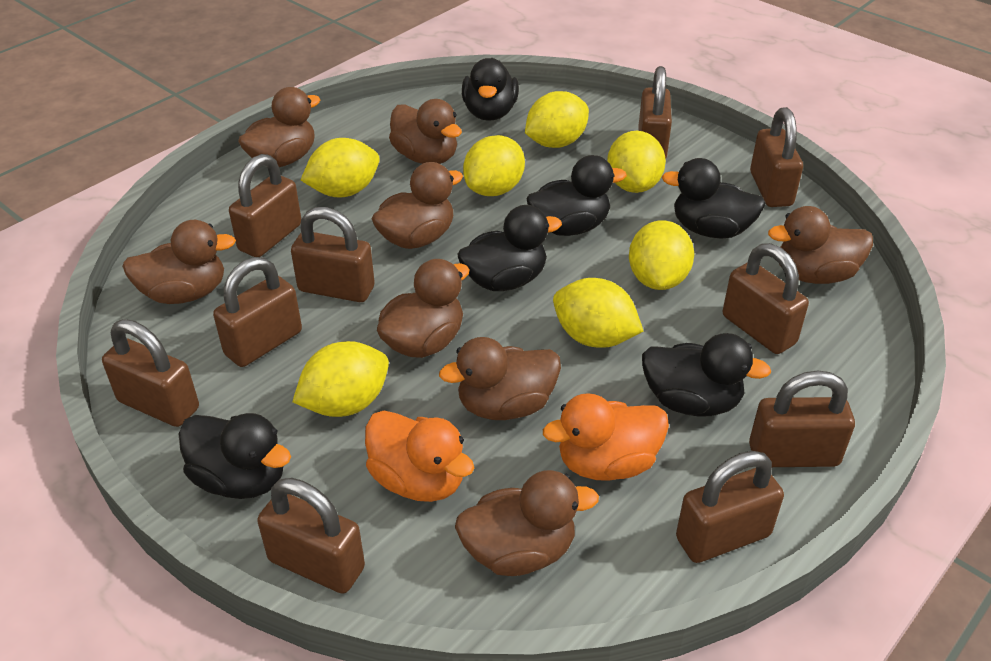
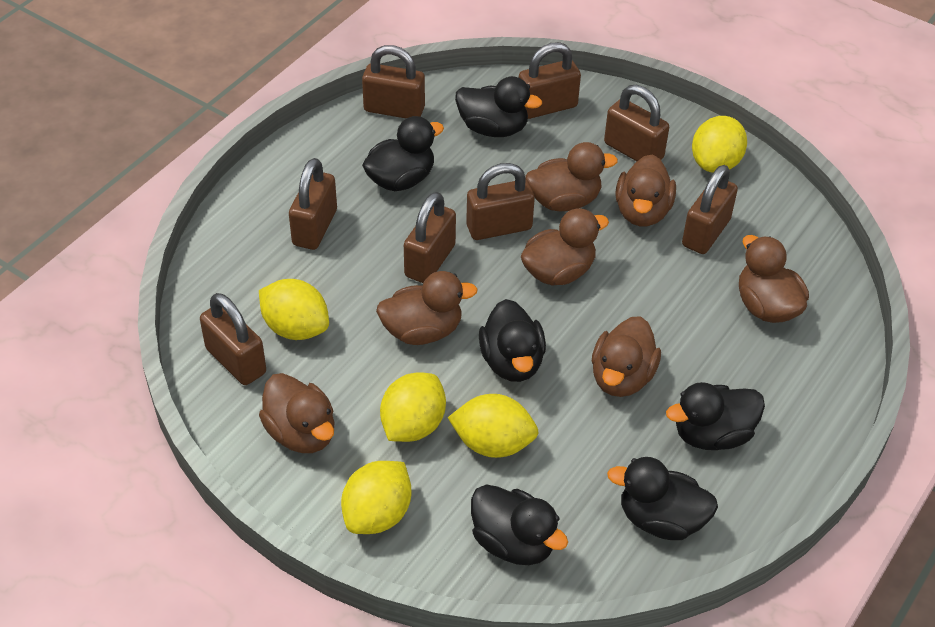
brown duck: [122,220,236,304] [238,87,321,167] [372,162,463,249] [377,259,470,358] [389,99,462,164] [439,337,561,420] [455,470,599,576] [768,206,873,284] = 8 -> [259,373,335,453] [376,271,478,345] [521,208,609,286] [525,142,618,211] [592,316,661,397] [615,154,676,227] [739,235,809,323] = 7
brown padlock: [102,319,199,427] [213,257,302,367] [229,154,301,257] [257,478,365,593] [291,207,375,302] [638,66,672,158] [676,451,784,563] [723,243,809,354] [749,370,855,467] [750,107,803,207] = 10 -> [200,293,266,385] [289,158,337,250] [362,45,425,119] [404,192,456,283] [466,163,535,240] [519,42,581,119] [604,85,669,161] [682,165,738,254] = 8
orange duck: [365,411,474,502] [543,393,669,481] = 2 -> none = 0
yellow lemon: [293,341,389,417] [301,138,380,197] [463,135,525,196] [525,91,589,148] [553,278,643,348] [607,131,666,193] [629,220,694,290] = 7 -> [259,279,329,340] [341,461,412,534] [380,372,446,442] [448,394,538,458] [692,116,747,173] = 5

